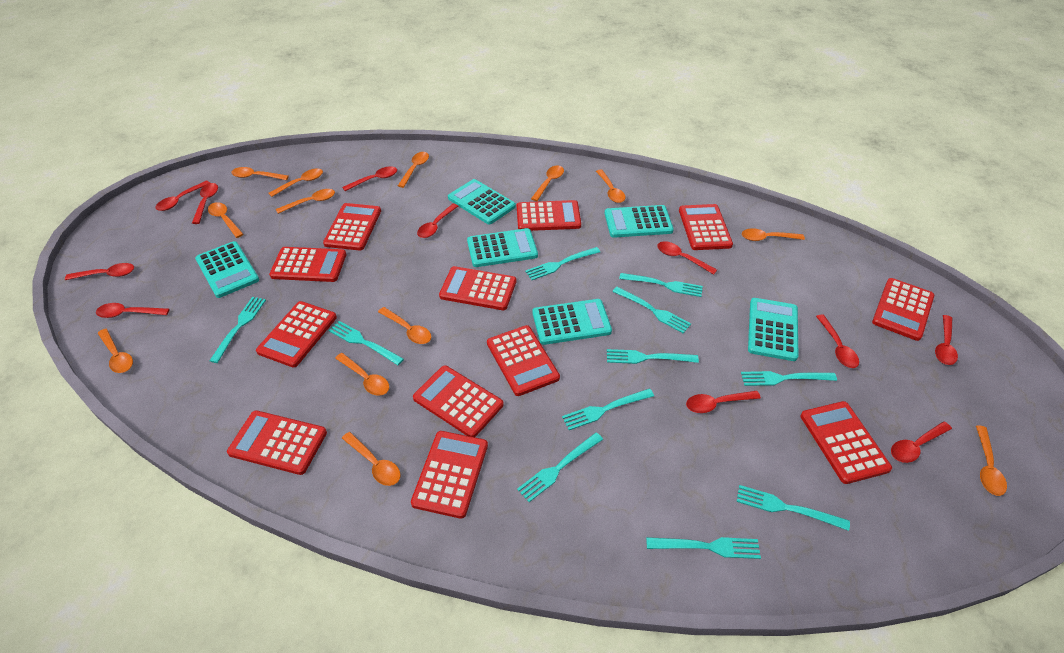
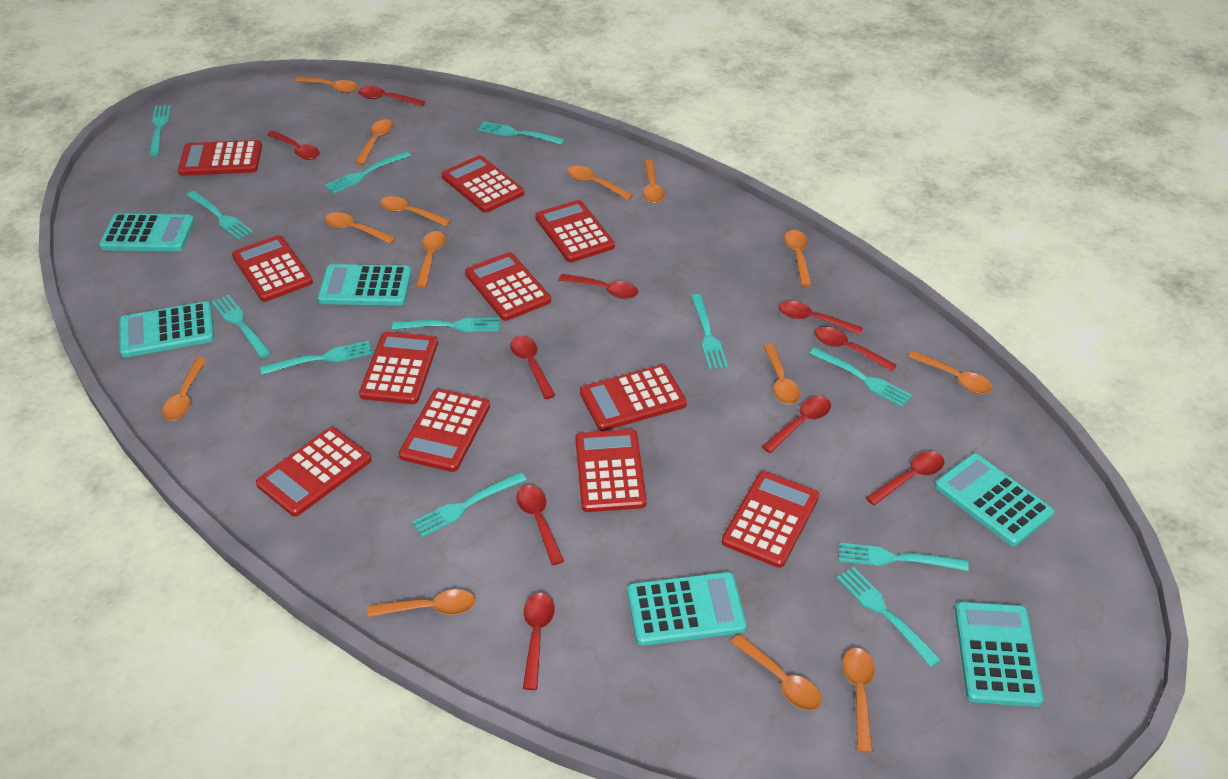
orange spoon: [98,329,133,373] [208,202,244,238] [231,167,289,180] [269,168,323,197] [276,189,335,214] [335,353,389,396] [342,432,400,486] [378,307,431,344] [398,152,429,188] [531,165,564,201] [596,169,625,203] [742,228,805,241] [976,425,1007,496] = 13 -> [162,358,207,421] [295,76,358,93] [325,212,396,244] [355,119,393,165] [368,589,475,617] [380,196,451,227] [416,231,446,288] [567,165,633,200] [643,159,665,203] [731,634,822,711] [763,343,800,404] [784,230,812,287] [842,648,875,753] [908,351,993,394] = 14
red calculator: [227,410,327,475] [256,301,337,368] [269,247,346,282] [323,203,381,251] [411,431,488,519] [413,366,504,437] [439,266,516,310] [487,325,560,396] [517,200,581,231] [679,204,733,250] [800,401,892,484] [872,278,934,341] = 12 -> [178,140,262,176] [232,235,313,302] [256,427,371,516] [359,332,438,404] [399,389,490,472] [441,155,524,213] [465,252,551,321] [535,200,615,262] [575,429,647,512] [580,365,687,431] [722,471,819,568] = 11
red spoon: [65,263,134,280] [96,303,170,318] [156,181,210,211] [192,183,218,224] [342,166,397,191] [417,203,458,238] [657,241,717,275] [686,391,761,413] [816,314,859,368] [891,421,952,463] [935,315,958,365] = 11 -> [267,130,320,160] [358,86,426,106] [510,336,556,399] [517,485,564,565] [523,593,555,690] [558,274,639,299] [762,396,831,453] [779,301,863,335] [815,327,897,372] [866,451,945,505] = 10
turquoise fork: [209,297,266,363] [328,321,404,365] [517,432,603,502] [525,247,600,280] [562,389,654,430] [607,349,699,364] [612,287,691,333] [619,273,703,297] [646,537,761,559] [737,485,850,531] [741,371,837,386] = 11 -> [149,105,171,156] [186,191,253,240] [212,294,271,358] [260,341,372,375] [325,151,411,194] [392,318,500,332] [412,472,527,537] [478,121,565,145] [691,294,728,370] [809,347,912,407] [836,567,941,667] [839,542,969,571] = 12

